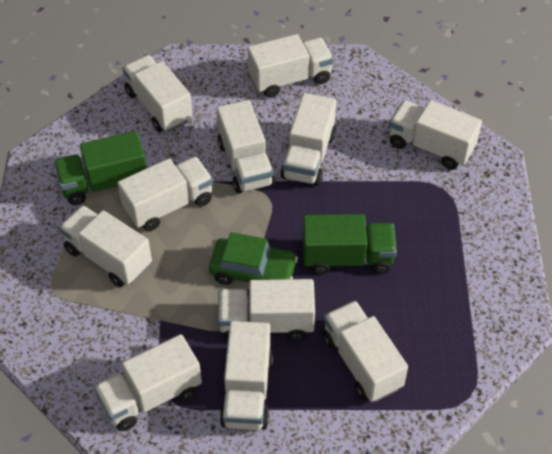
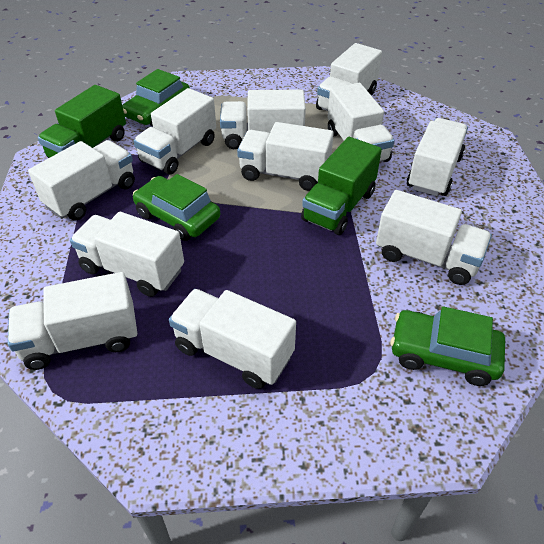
green car: [209,232,298,285] = 1 -> [122,69,190,127] [133,174,220,241] [391,306,505,386] = 3

